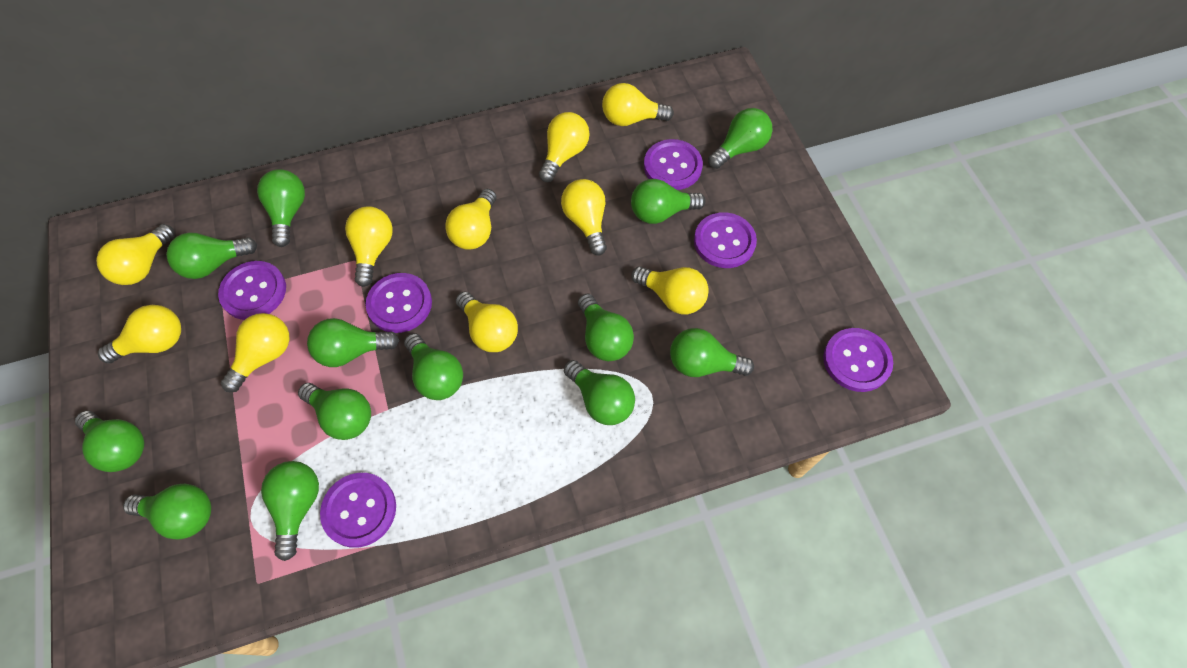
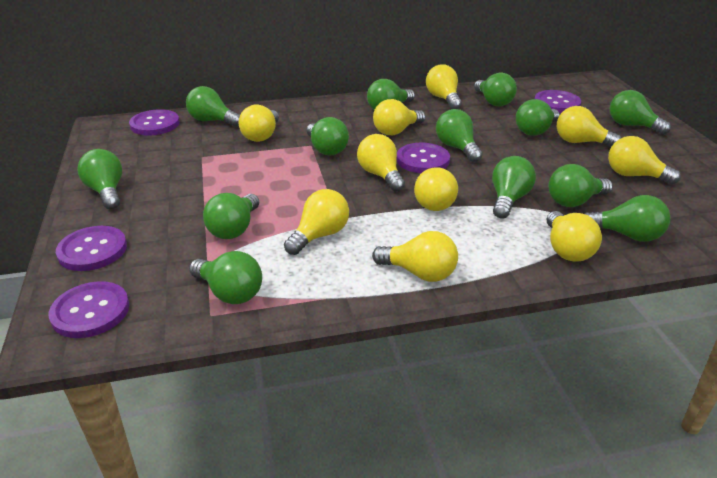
purple button: [218,261,286,320] [320,473,396,548] [366,273,432,333] [644,139,703,190] [694,212,757,268] [823,328,893,392] = 6 -> [49,281,129,338] [56,226,127,271] [129,109,180,136] [397,143,450,173] [535,90,581,113] = 5

